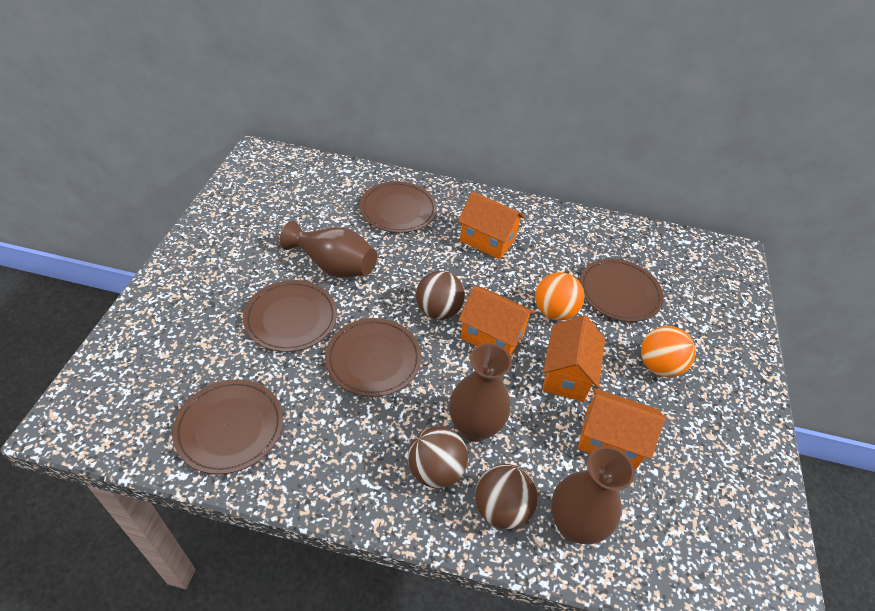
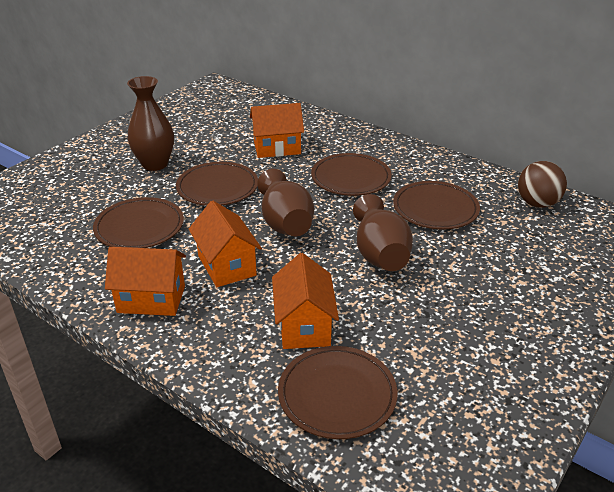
brown ball: [408,426,468,488] [416,271,465,320] [475,464,538,529] = 3 -> [518,161,567,208] = 1
orange ball: [535,272,585,321] [641,326,696,377] = 2 -> none = 0

